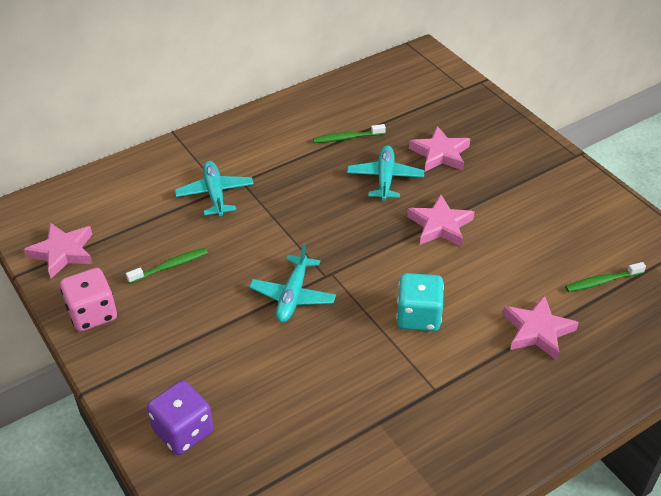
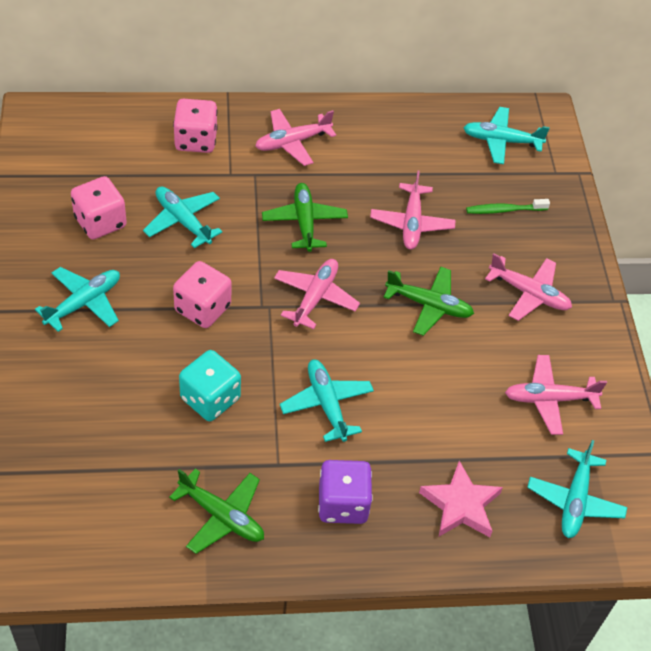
green plane: none = 0 -> [169,469,264,554] [262,183,348,252] [383,267,474,336] = 3
green toothbrush: [126,248,208,284] [313,124,386,143] [565,262,646,292] = 3 -> [466,199,550,214] = 1
pink dice: [60,268,117,332] = 1 -> [71,176,127,239] [173,99,218,153] [173,261,231,328] = 3
pink plane: none = 0 -> [255,109,336,166] [274,259,360,329] [370,171,455,250] [485,253,572,321] [505,355,607,435] = 5
pink star: [23,223,93,279] [407,194,475,247] [409,126,470,172] [503,295,579,360] = 4 -> [419,461,503,537] = 1
turquoise plane: [175,161,254,216] [249,243,336,322] [347,146,424,201] = 3 -> [35,267,120,332] [143,186,222,248] [280,359,374,442] [463,107,550,164] [527,440,627,538] = 5

